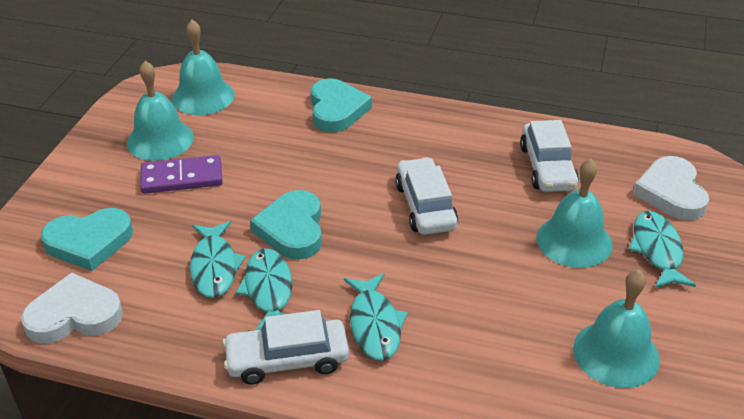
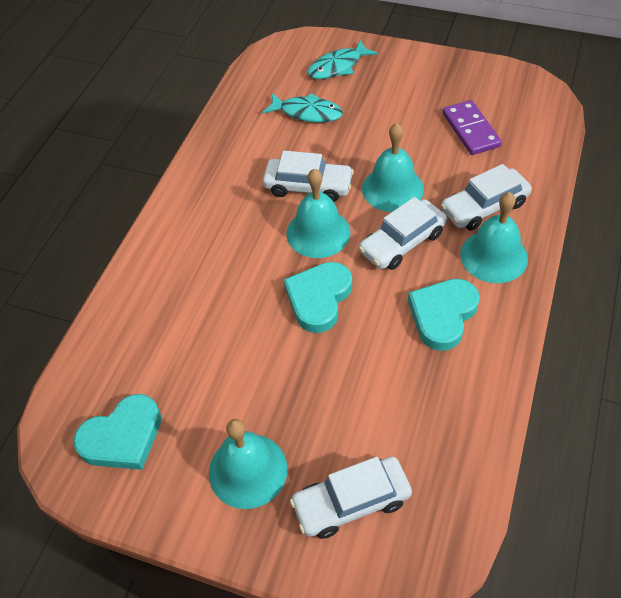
turquoise fish: [190,221,246,298] [236,248,292,330] [344,273,408,361] [628,211,696,288] = 4 -> [263,93,343,123] [307,40,378,79] = 2
white car: [222,310,349,385] [395,157,458,235] [520,120,579,192] = 3 -> [263,151,354,202] [290,457,412,539] [359,197,447,270] [441,164,532,230] = 4
white heart: [21,273,123,344] [633,156,709,221] = 2 -> none = 0

